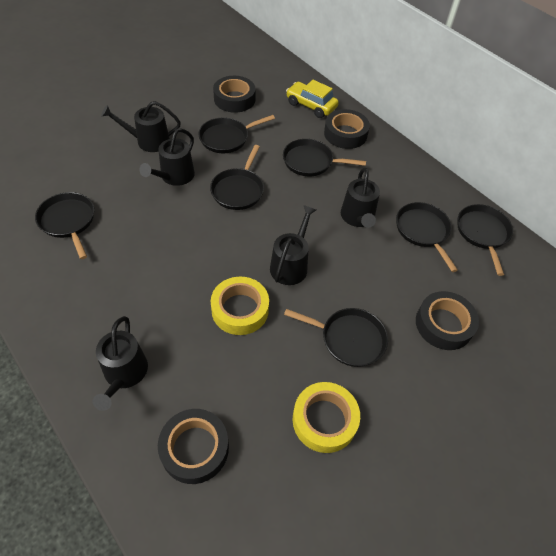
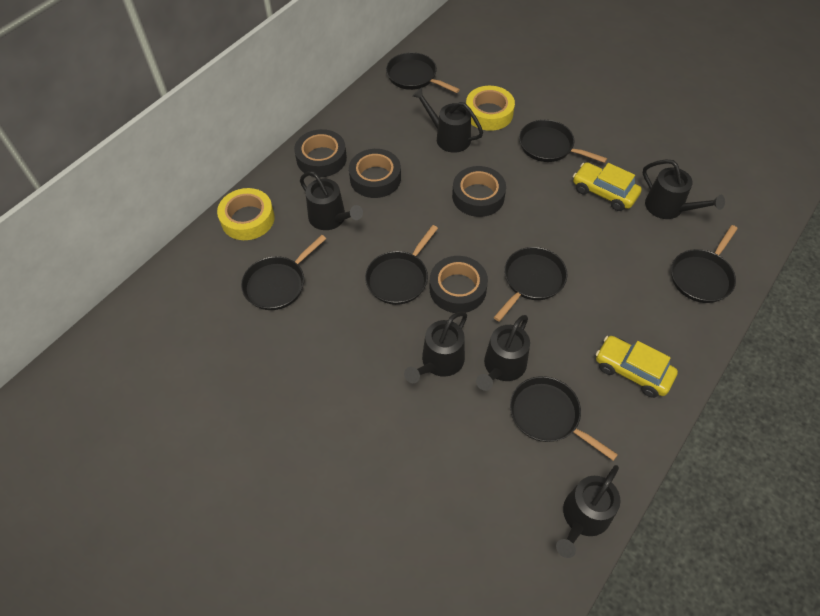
black watering can: [92,316,148,411] [101,101,181,152] [139,128,195,186] [270,205,316,285] [341,168,380,228] = 5 -> [300,171,363,230] [404,312,467,383] [412,87,483,153] [476,315,530,391] [556,465,621,558] [643,159,725,219] = 6
yellow car: [286,80,339,118] = 1 -> [573,162,642,211] [596,336,678,398] = 2

